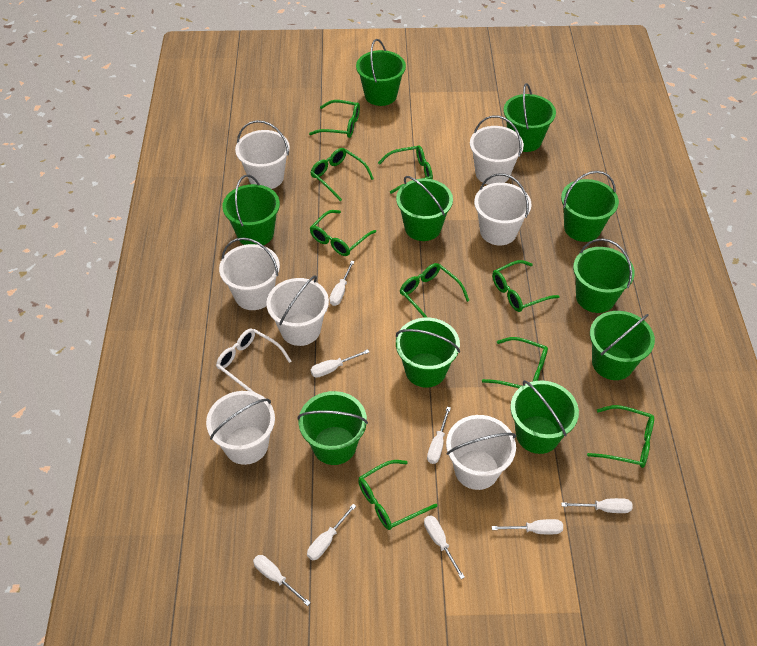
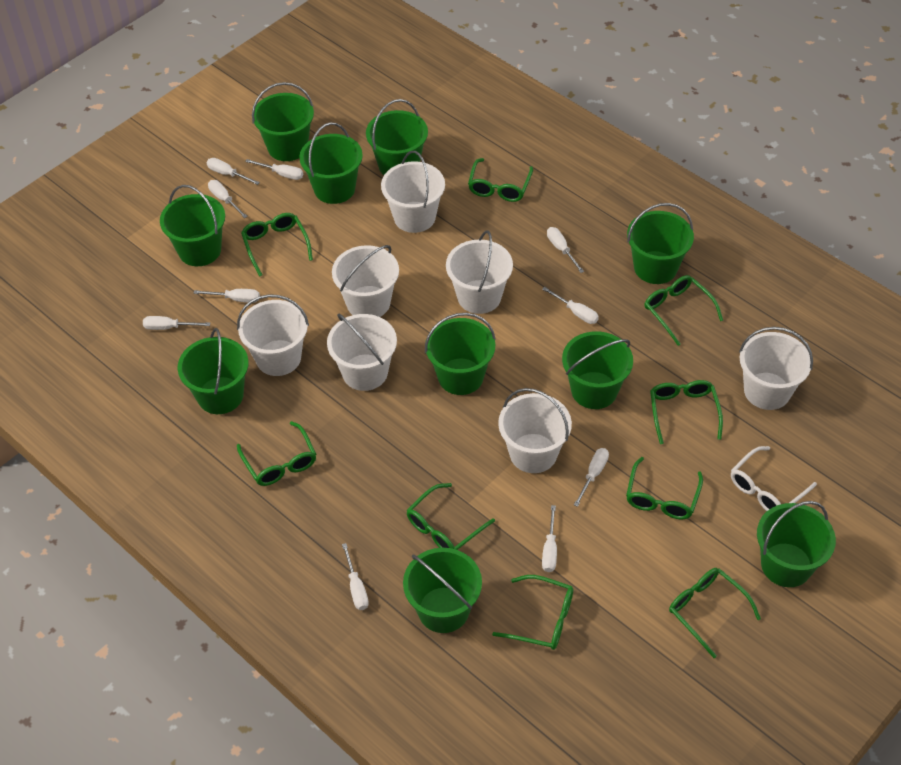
white screwdriver: [253,555,311,606] [307,504,356,560] [311,349,369,378] [329,261,355,306] [424,515,465,579] [427,407,451,464] [492,519,563,534] [561,498,633,513] = 8 -> [143,316,210,330] [194,289,260,303] [207,158,260,185] [208,180,248,218] [245,159,303,180] [342,543,369,610] [542,287,599,324] [542,505,557,572] [547,227,584,273] [574,448,609,507] = 10

